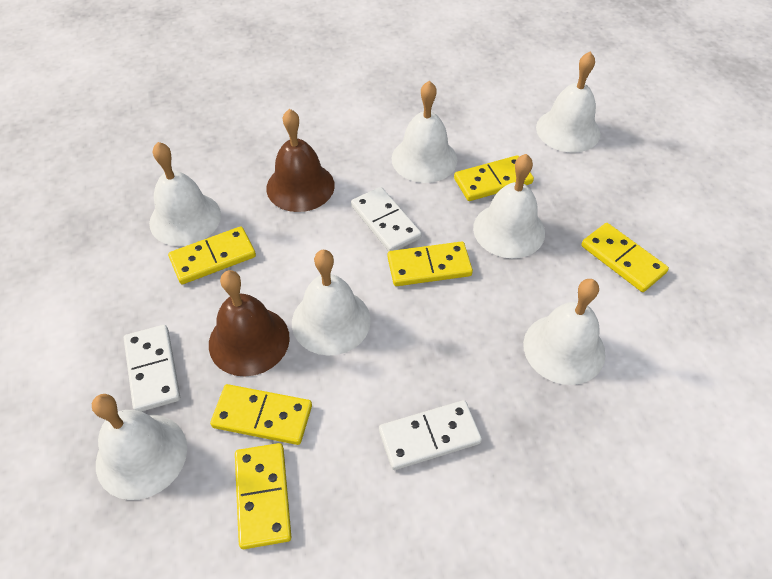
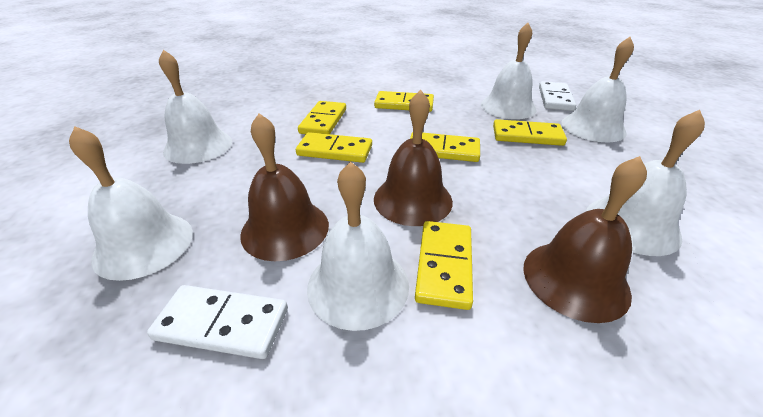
brown bell: [209,270,290,376] [266,109,335,212] = 2 -> [240,113,329,261] [374,90,453,226] [523,156,647,323] = 3
white bell: [92,394,187,500] [149,142,221,246] [292,250,371,356] [391,81,457,183] [473,154,545,258] [523,279,605,385] [536,52,600,153] = 7 -> [69,126,193,281] [159,50,232,164] [307,161,409,331] [481,23,537,119] [561,37,634,142] [586,110,705,256] = 6
white domino: [124,325,180,412] [351,187,422,252] [379,400,482,470] = 3 -> [147,285,288,359] [539,81,576,111] = 2

